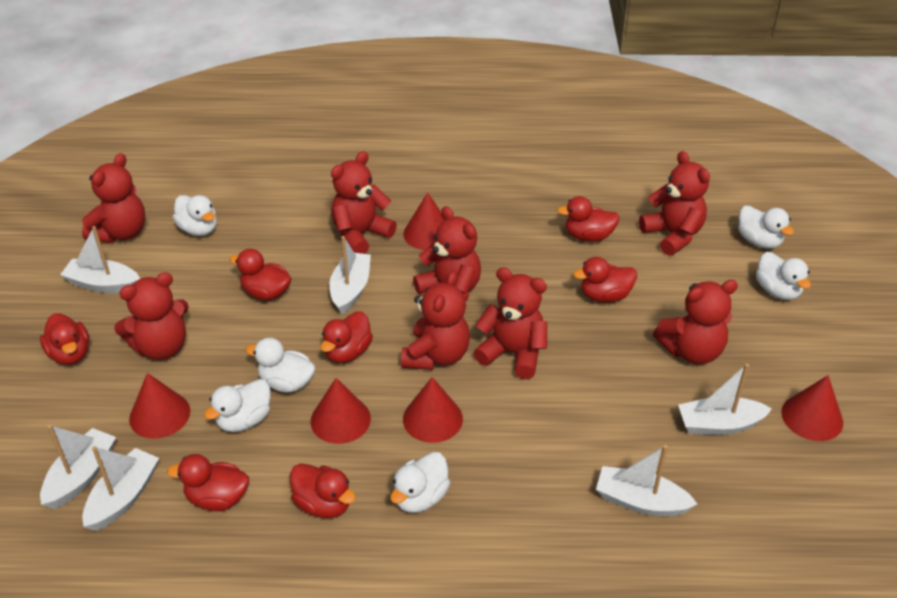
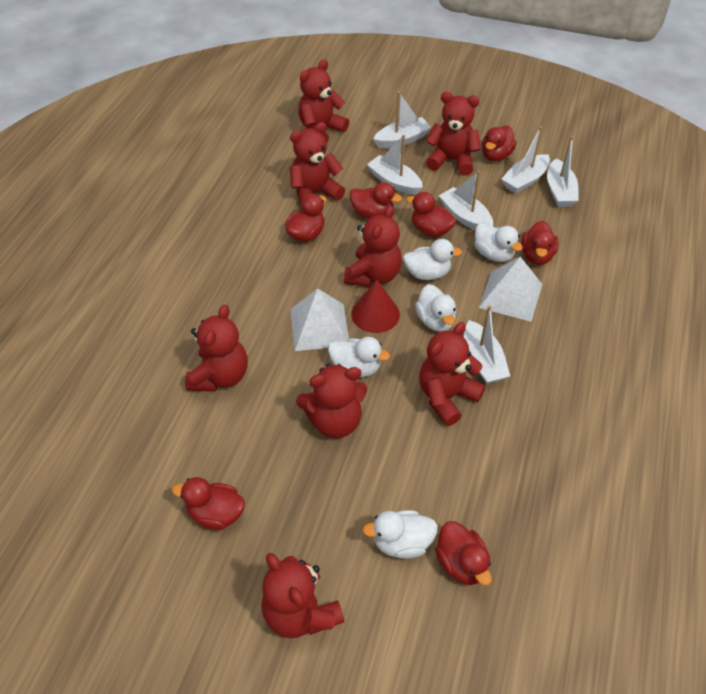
red cone: [129,373,190,439] [310,378,371,444] [403,377,463,443] [404,192,444,250] [781,375,843,441] = 5 -> [351,280,400,333] = 1
white duck: [172,195,217,236] [204,379,271,432] [246,338,316,393] [390,452,450,513] [738,205,794,249] [756,252,811,300] = 6 -> [328,337,390,377] [362,510,438,559] [403,239,462,280] [415,284,457,332] [474,222,523,262] = 5
white pyramid: none = 0 -> [290,288,349,351] [479,257,542,322] = 2

